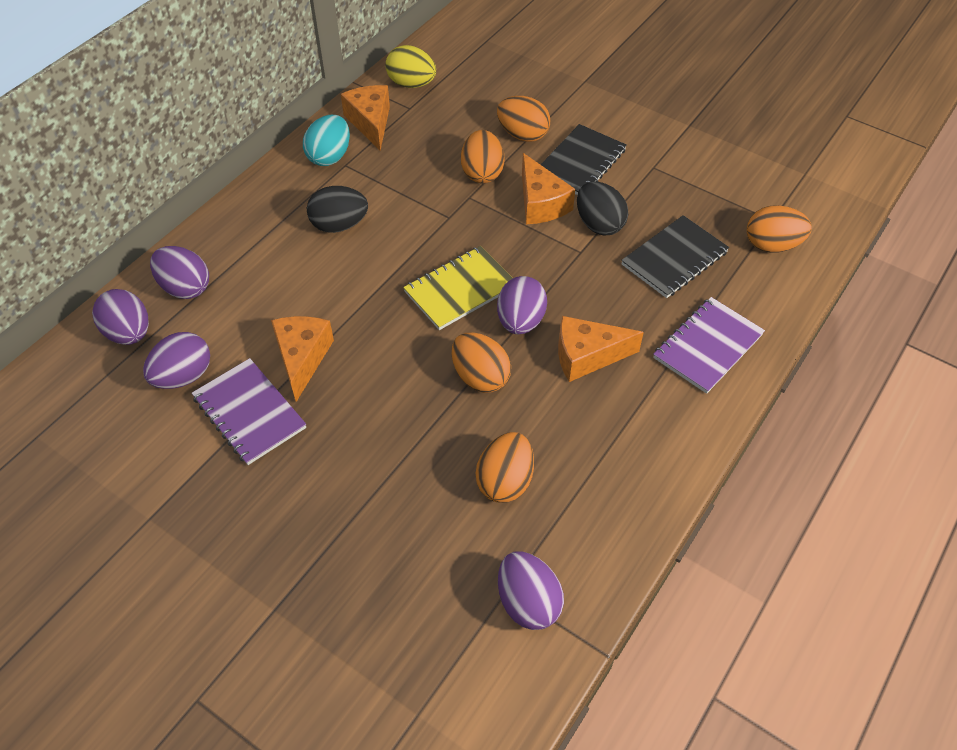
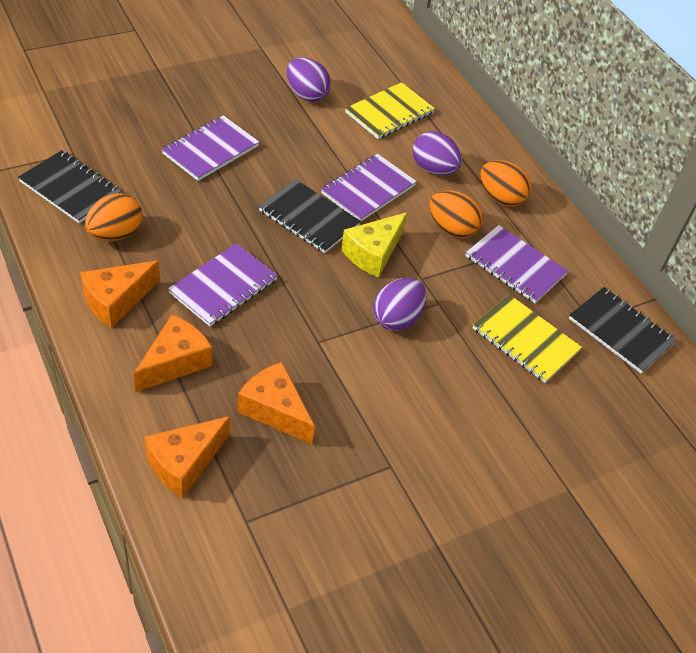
black egg: [307,186,368,233] [577,182,628,235] = 2 -> none = 0
black notebook: [541,124,627,195] [621,215,729,298] = 2 -> [18,150,122,223] [259,179,361,253] [569,287,677,374] = 3
orange egg: [452,333,511,393] [461,130,504,183] [476,432,534,503] [497,96,550,142] [747,205,812,253] = 5 -> [85,193,143,241] [429,190,483,238] [480,160,531,207] = 3
purple egg: [92,289,149,345] [143,332,210,389] [150,246,209,299] [497,276,547,334] [498,551,564,630] = 5 -> [287,57,331,102] [373,278,427,331] [412,131,462,175] = 3
purple notebook: [192,358,306,465] [653,297,765,394] = 2 -> [162,115,259,181] [168,243,278,326] [321,154,417,221] [465,225,568,303] = 4
turquoise egg: [303,115,350,166] = 1 -> none = 0
yellow cheese: none = 0 -> [341,212,407,278] = 1
yellow egg: [385,45,436,88] = 1 -> none = 0
yellow notebook: [403,246,513,330] = 1 -> [345,82,435,139] [473,294,582,383] = 2

